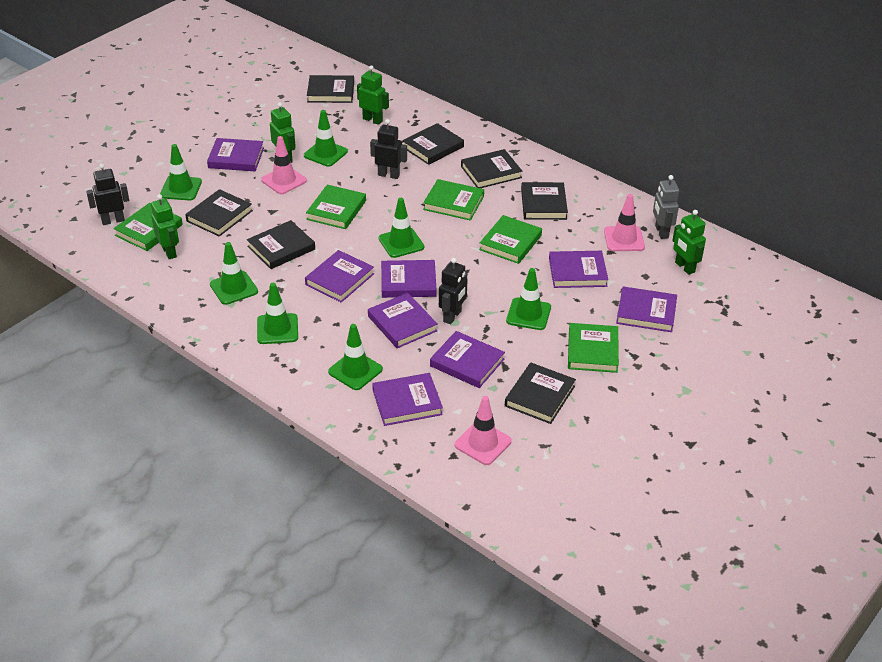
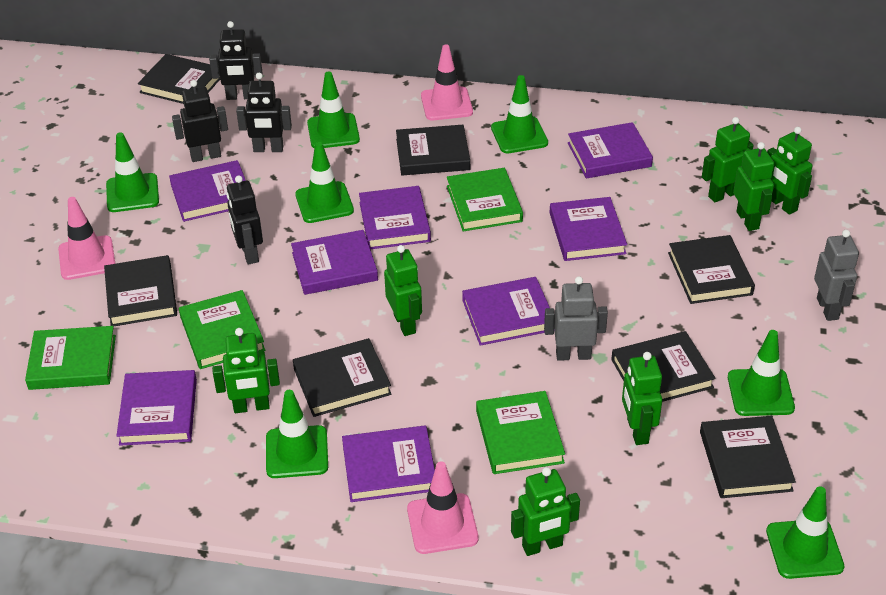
black robot: [86,164,129,225] [370,119,407,179] [439,258,468,324] = 3 -> [172,80,228,162] [209,21,263,100] [227,175,263,265] [236,73,292,152] = 4
green book: [113,203,183,251] [306,185,366,229] [423,179,484,221] [479,215,542,264] [568,323,619,373] = 5 -> [25,326,116,390] [179,290,265,369] [447,168,523,231] [476,391,565,474] = 4
green robot: [151,194,179,259] [270,102,296,163] [357,65,389,125] [672,210,706,275] = 4 -> [212,328,280,413] [384,245,422,336] [511,467,580,556] [622,352,662,445] [702,117,753,202] [733,142,774,231] [767,127,812,215] = 7
grey robot: [653,175,679,239] = 1 -> [544,276,608,361] [814,230,859,321] = 2

